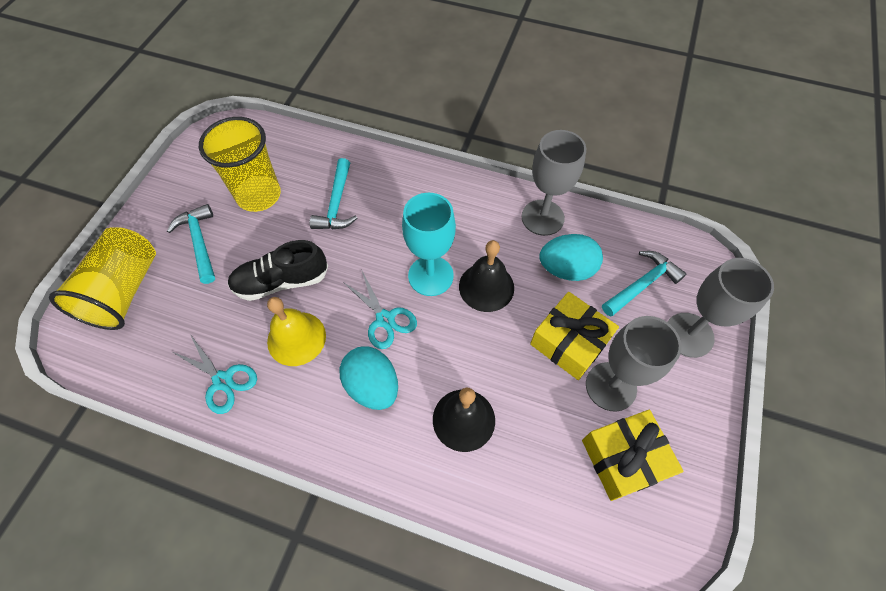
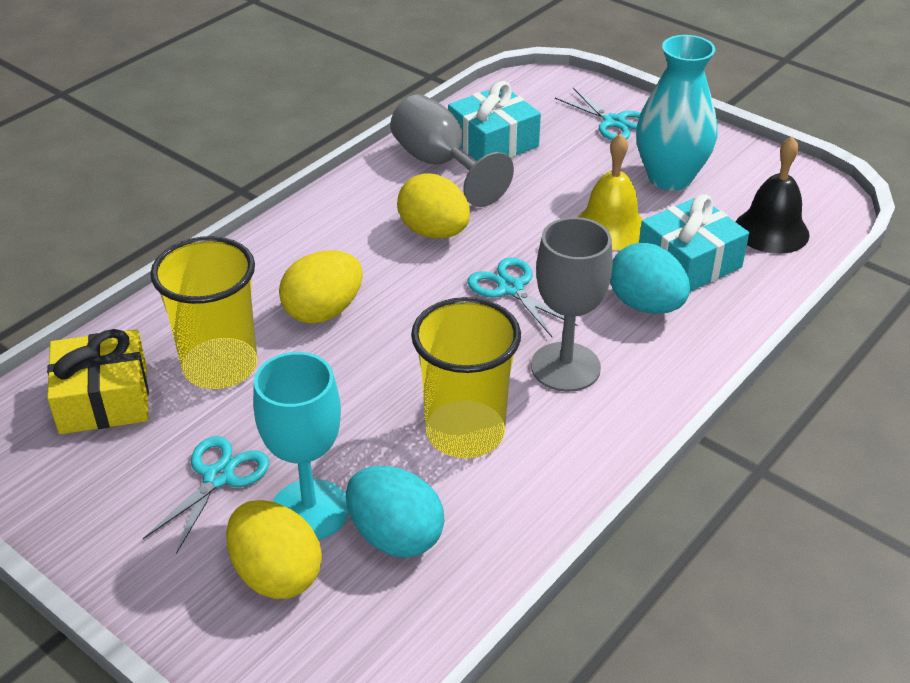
black bell: [433,387,495,452] [459,240,514,312] = 2 -> [736,136,809,254] = 1
black shoe: [228,240,328,301] = 1 -> none = 0
grey goblet: [522,130,586,236] [586,316,682,412] [667,258,774,358] = 3 -> [390,94,514,207] [531,217,613,392] = 2
turquoise gift: none = 0 -> [448,81,541,161] [639,194,749,292] = 2
turquoise hammer: [167,204,215,284] [310,158,357,229] [602,251,686,317] = 3 -> none = 0
turquoise scissors: [171,334,257,414] [343,271,417,349] = 2 -> [143,436,269,554] [467,257,578,337] [555,88,641,140] = 3
turquoise vase: none = 0 -> [636,35,717,191] = 1
yellow egg: none = 0 -> [226,500,322,599] [279,250,363,324] [397,173,470,238] = 3
yellow gift: [530,292,619,380] [582,410,683,501] = 2 -> [47,329,149,434] = 1

